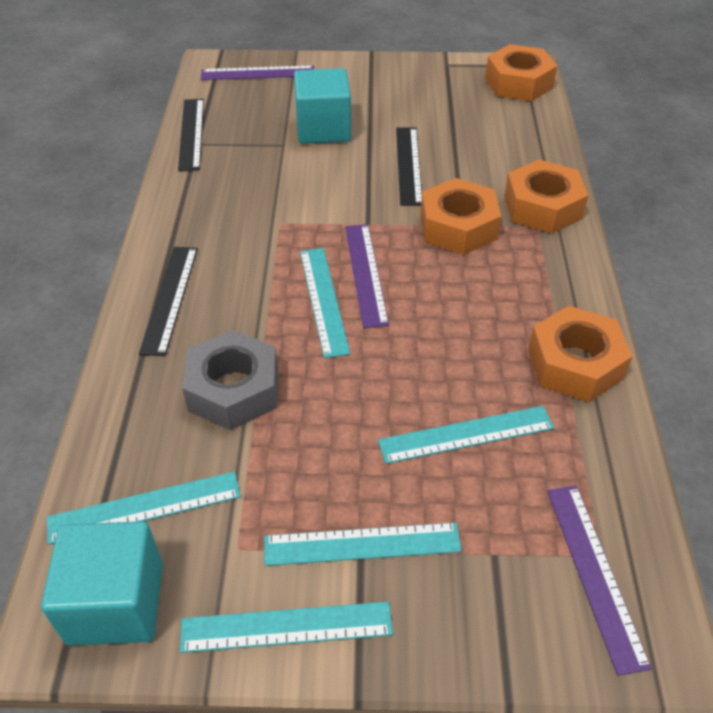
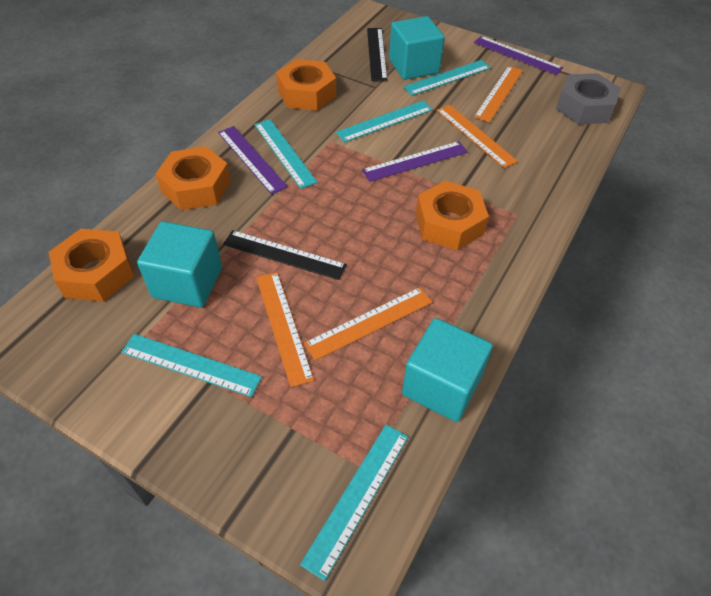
black ruler: [139,247,198,356] [178,99,204,171] [396,128,422,206] = 3 -> [223,230,347,280] [367,28,387,81] = 2
orange ruler: none = 0 -> [256,272,314,387] [304,287,432,361] [436,105,518,168] [474,66,523,123] = 4
turquoise cube: [41,521,163,646] [294,68,351,144] = 2 -> [137,221,222,307] [389,16,445,80] [402,318,493,422] = 3

